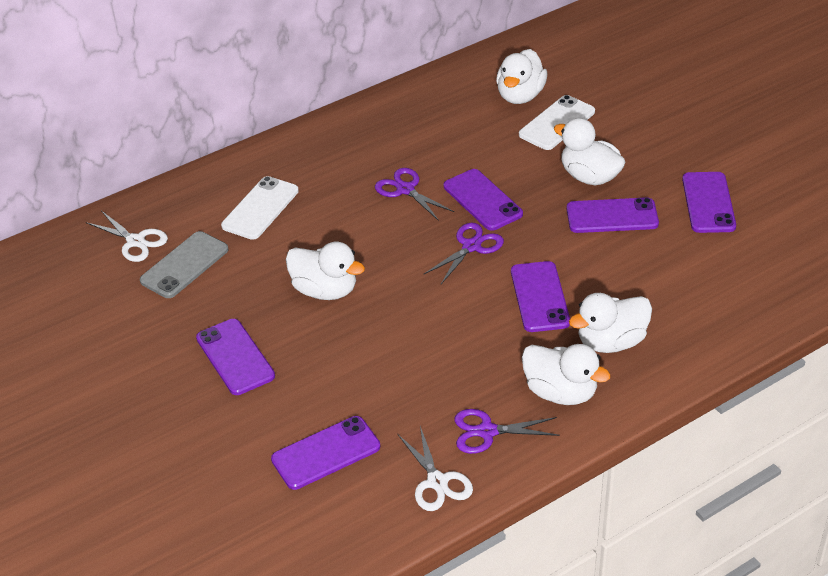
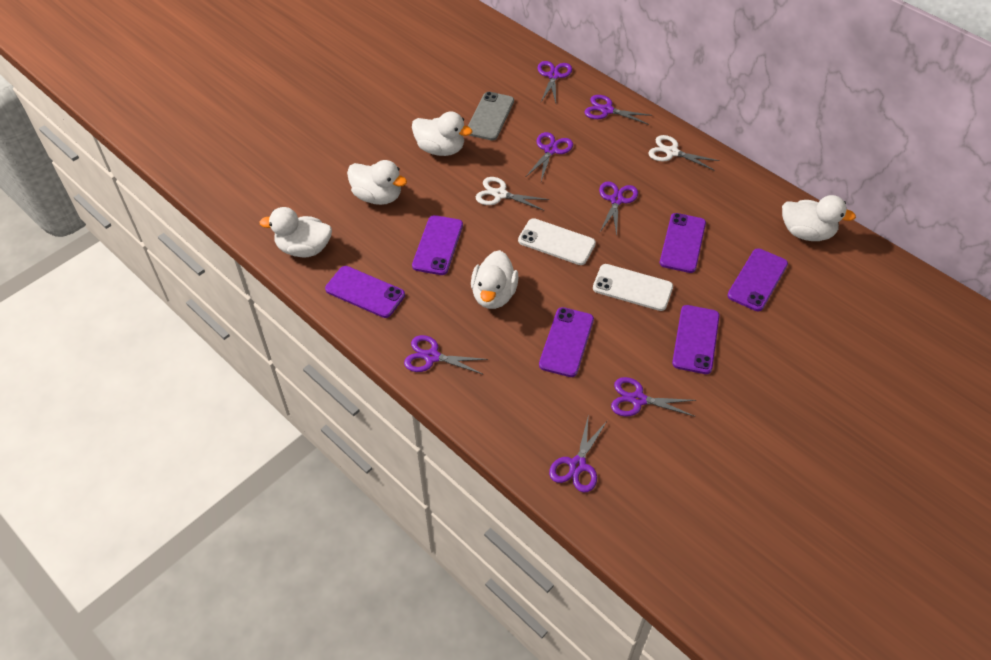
purple scissors: [375,168,454,221] [424,223,504,284] [455,409,560,454] = 3 -> [404,335,488,374] [526,132,573,181] [537,61,572,103] [549,414,608,493] [585,95,653,125] [599,181,638,236] [611,377,696,417] = 7

